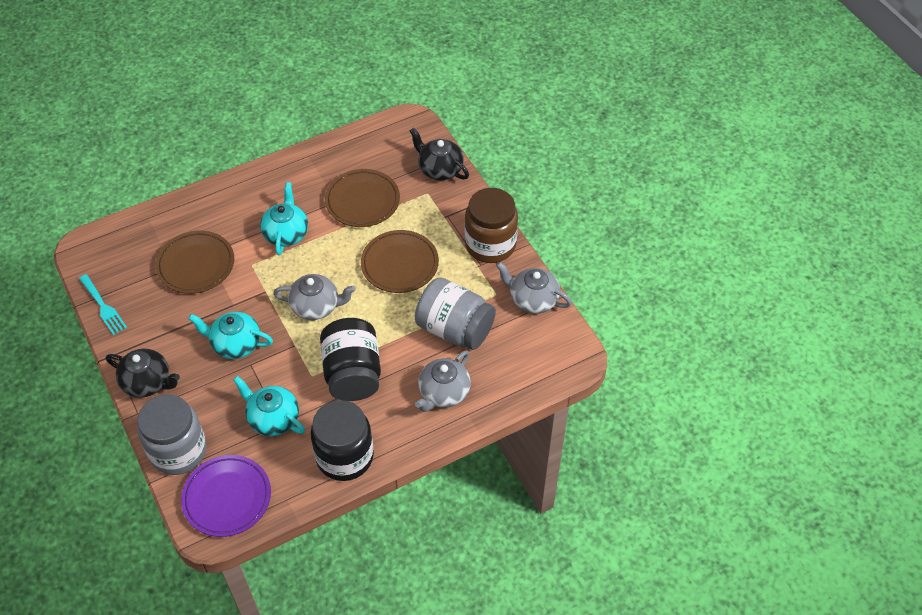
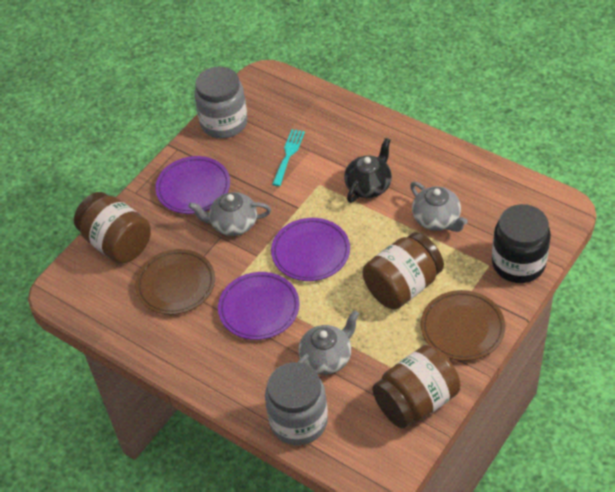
black jar: [310,400,374,481] [320,318,381,401] = 2 -> [492,204,551,283] = 1
black teapot: [106,349,180,398] [410,128,469,180] = 2 -> [344,138,392,203] = 1
brown jar: [465,188,518,263] = 1 -> [74,192,151,264] [363,232,444,310] [372,345,461,428] = 3
brown plate: [156,231,234,294] [325,169,400,227] [361,230,439,293] = 3 -> [135,249,215,315] [421,290,505,361] = 2
purple plate: [181,455,271,537] = 1 -> [155,156,230,214] [218,272,300,340] [271,218,350,281] = 3
turquoise teapot: [188,312,273,359] [233,376,305,436] [260,182,308,255] = 3 -> none = 0

